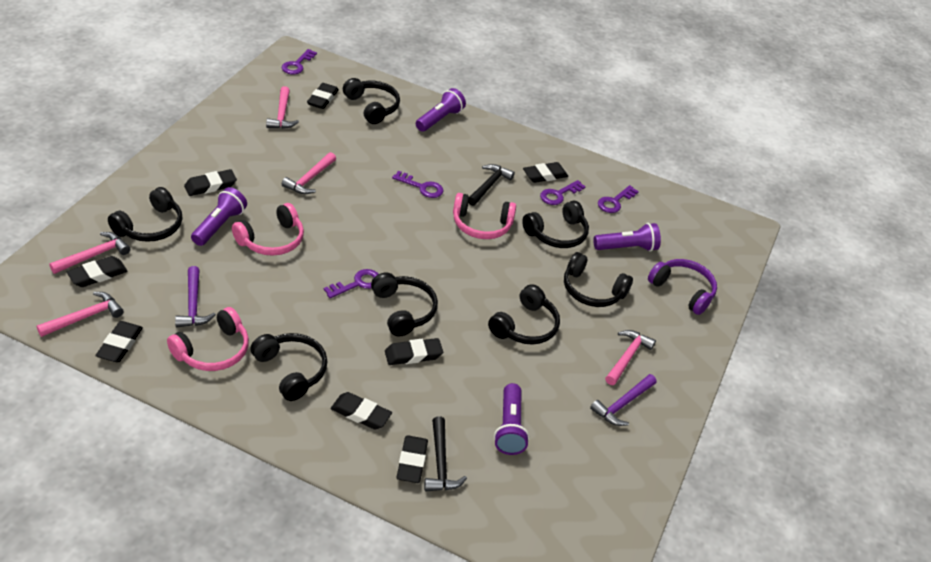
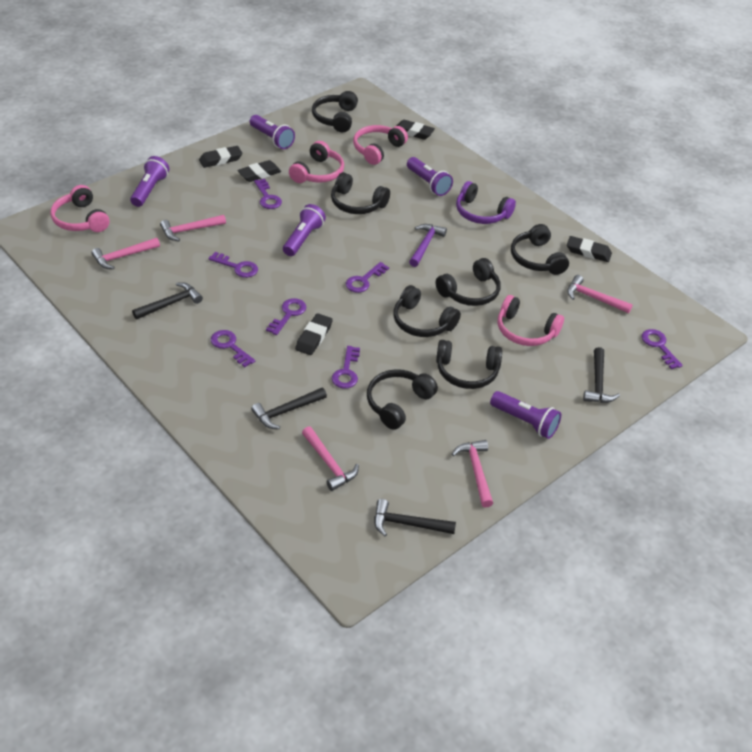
black eraser: [67,256,127,287] [95,321,143,362] [184,169,237,196] [307,83,339,109] [331,392,392,430] [385,338,443,365] [396,435,428,483] [523,162,568,183] = 8 -> [199,146,243,168] [237,160,281,182] [295,313,333,355] [397,120,435,140] [567,236,612,262] = 5
black hammer: [424,417,467,491] [468,164,515,206] = 2 -> [132,283,203,319] [251,388,327,429] [374,499,456,536] [583,347,620,403] = 4
pink headphones: [167,307,249,371] [232,203,304,256] [453,193,516,239] = 3 -> [50,185,109,232] [289,141,344,183] [353,125,408,165] [498,295,564,346] = 4
purple flashlight: [191,187,247,246] [416,88,466,132] [494,383,529,455] [593,223,661,252] = 4 -> [130,156,169,207] [250,115,295,149] [283,204,326,256] [407,157,453,196] [490,391,561,439] = 5
purple hammer: [175,266,216,327] [590,374,657,426] = 2 -> [409,224,447,267] = 1
purple key: [282,49,317,74] [324,269,378,298] [392,171,443,198] [540,180,586,205] [598,185,639,213] = 5 -> [208,252,258,278] [211,330,255,367] [254,179,282,209] [266,298,306,335] [332,346,360,389] [346,262,389,293] [642,329,683,369] = 7

